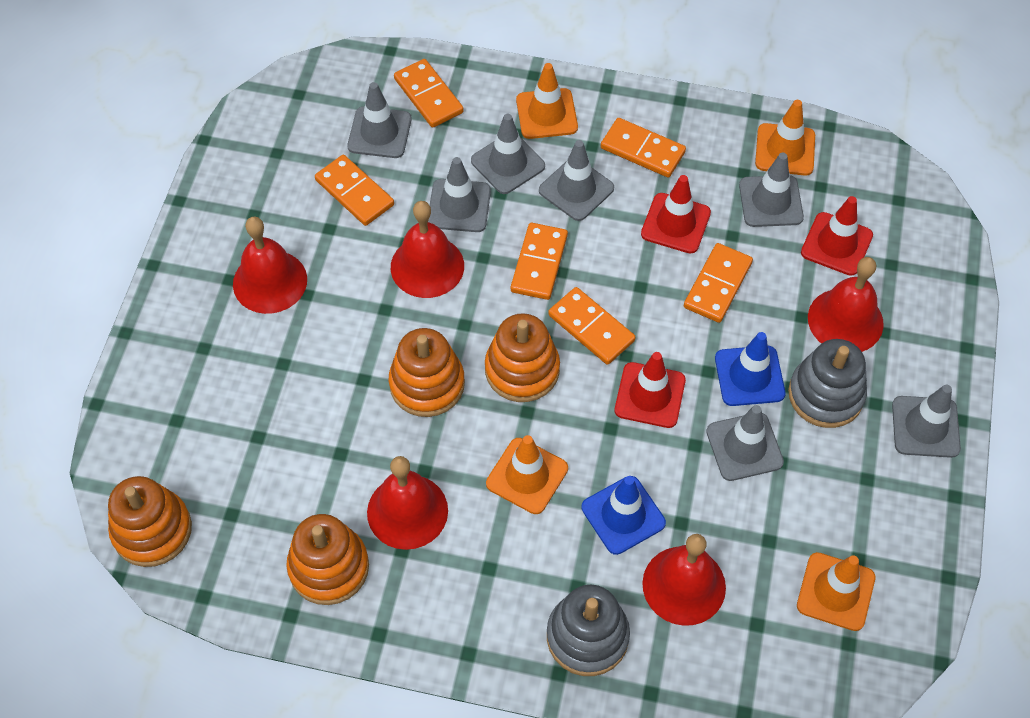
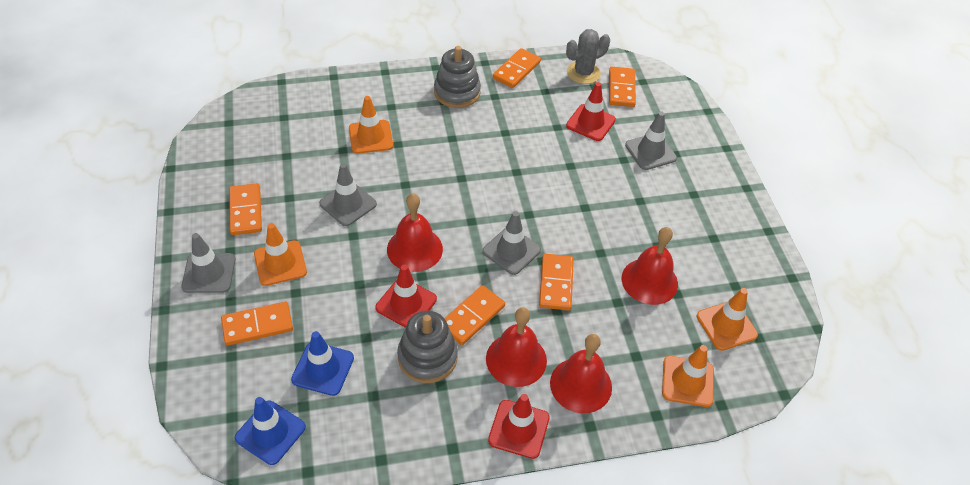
grey cactus: none = 0 -> [566,29,610,84] = 1
grey traffic cone: [347,82,412,158] [428,157,491,232] [471,114,545,194] [539,140,614,221] [706,405,784,481] [739,152,804,227] [892,385,961,458] = 7 -> [181,233,235,293] [319,163,377,226] [482,211,541,275] [625,112,677,170] = 4
orange stacking toy: [108,476,192,567] [286,514,369,605] [389,328,465,417] [485,313,560,402] = 4 -> none = 0
red bell: [233,217,307,314] [367,456,448,550] [391,201,464,298] [642,534,726,626] [808,257,884,352] = 5 -> [387,193,443,272] [486,307,547,387] [550,334,612,413] [622,227,678,305] = 4

